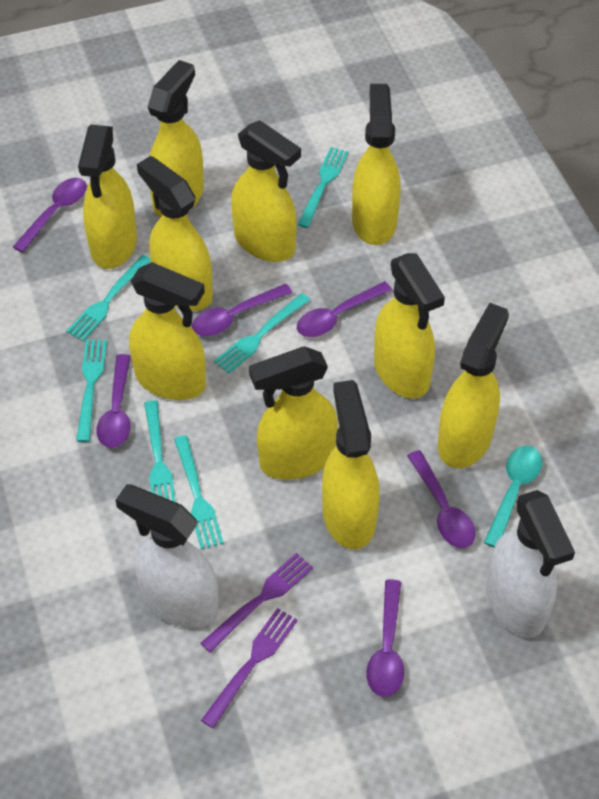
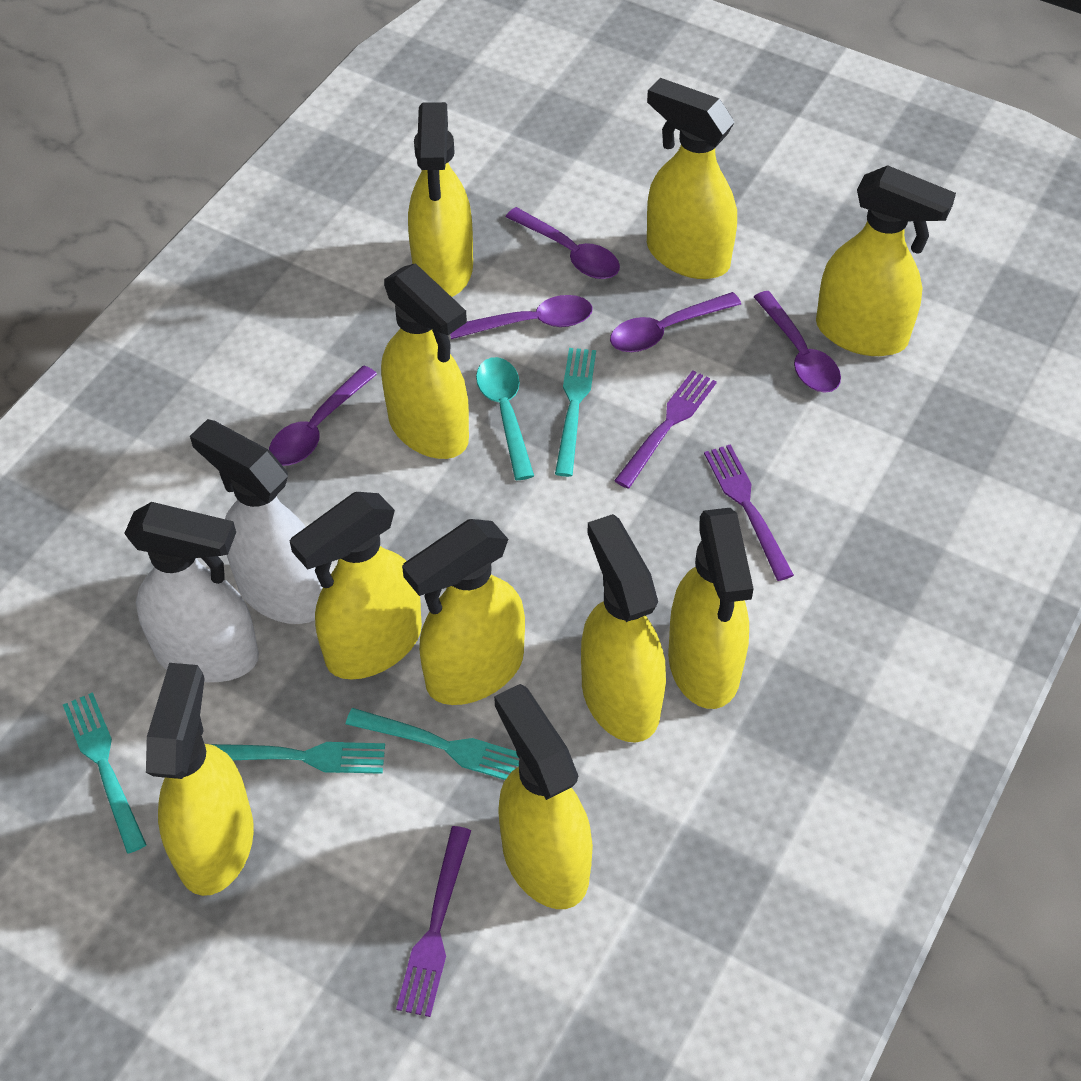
purple fork: [200,553,313,653] [201,608,298,729] = 2 -> [396,826,471,1017] [614,370,717,488] [704,444,794,581] = 3
purple spoon: [13,178,87,253] [97,354,131,448] [192,284,293,336] [297,281,392,337] [366,579,404,697] [407,450,476,548] = 6 -> [269,366,377,466] [450,295,592,339] [506,207,620,279] [610,292,741,352] [754,291,841,393] = 5
turquoise fork: [66,255,151,341] [76,339,107,442] [144,400,176,502] [174,435,224,549] [214,293,310,374] [297,147,349,228] = 6 -> [63,692,146,853] [210,742,385,774] [346,708,519,780] [555,348,596,477] = 4

